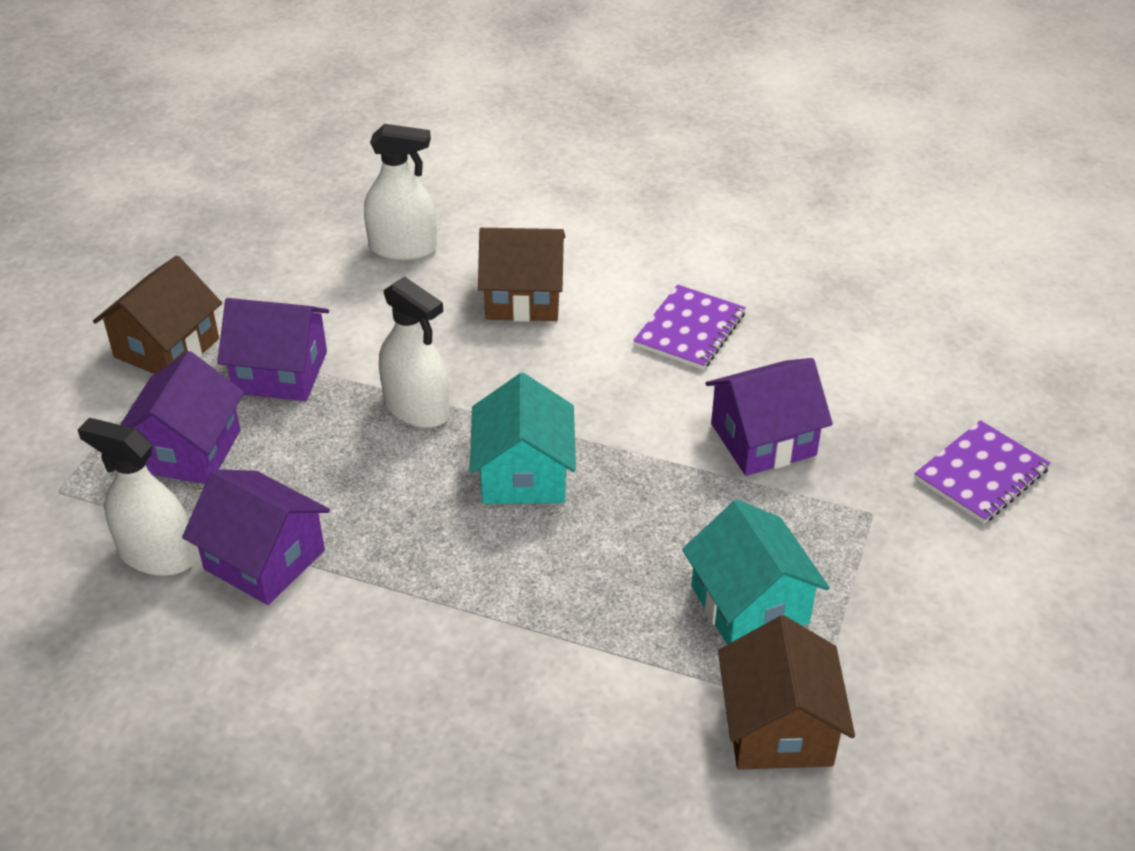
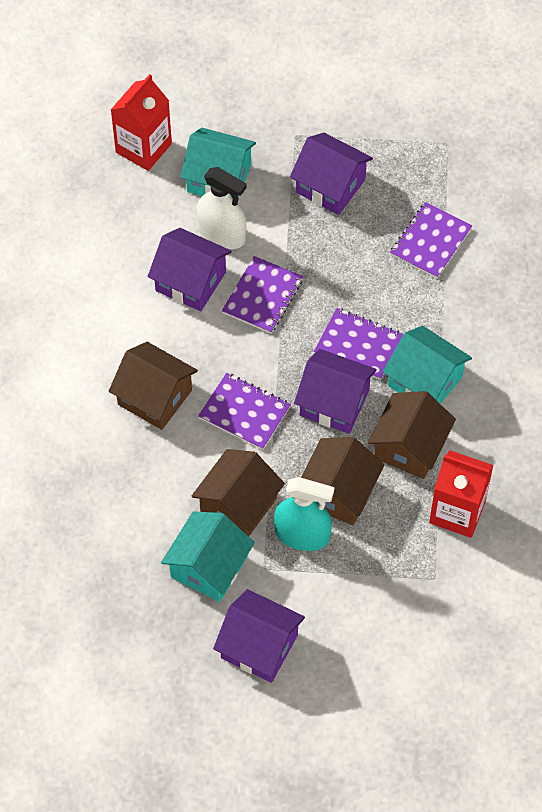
brown house: [93,256,222,374] [478,228,565,322] [718,615,855,770] = 3 -> [109,342,198,430] [191,449,285,536] [301,437,385,525] [368,391,456,479] = 4
purple notebook: [633,285,746,370] [914,420,1051,523] = 2 -> [198,373,291,450] [222,256,303,334] [314,308,403,380] [390,202,472,278] = 4
red carton: none = 0 -> [111,74,172,171] [429,450,493,538] = 2
turquoise house: [470,373,576,504] [682,500,830,645] = 2 -> [161,511,255,602] [181,128,256,197] [383,326,472,404] = 3
turquoise spray bottle: none = 0 -> [274,477,335,551] = 1
white spray bottle: [77,418,196,576] [364,124,437,260] [379,277,450,428] = 3 -> [197,167,247,249] = 1

